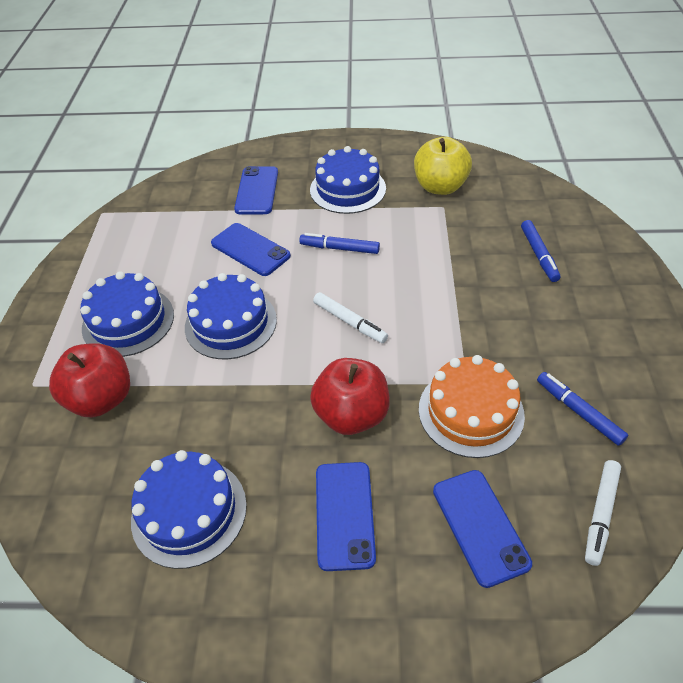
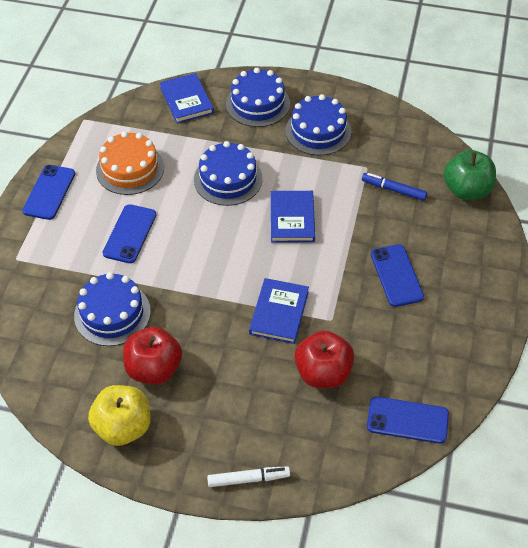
blue book: none = 0 -> [160,73,214,123] [249,278,309,344] [271,191,315,243] = 3
blue marker: [299,233,380,254] [521,220,561,282] [537,372,628,446] = 3 -> [362,173,427,201] = 1
green apple: none = 0 -> [444,150,496,200] = 1
white marker: [313,292,388,343] [585,460,621,566] = 2 -> [207,466,290,487] = 1

